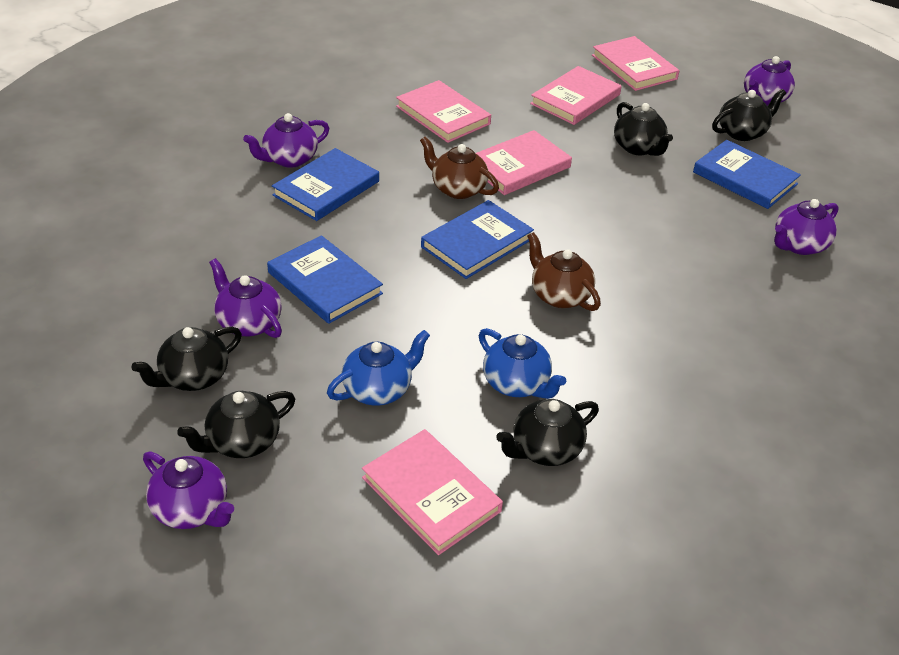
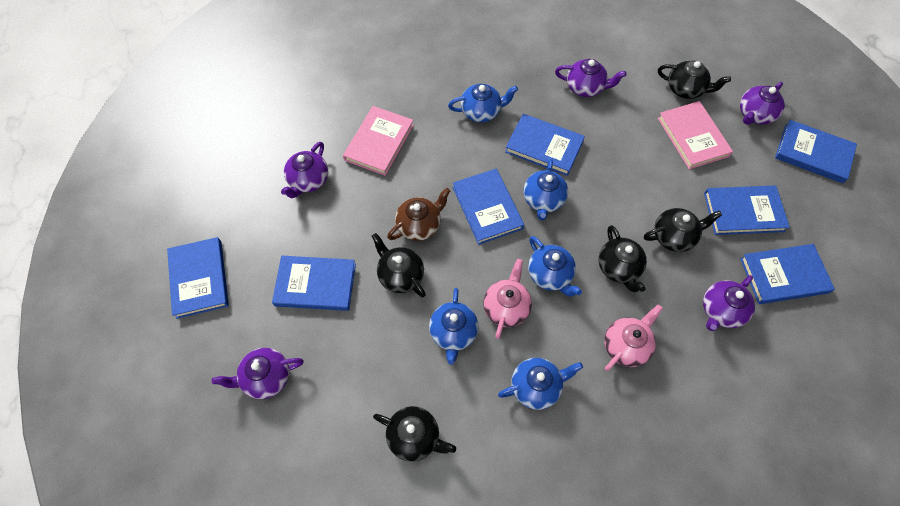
blue book: [267,235,383,324] [272,148,379,221] [421,200,534,279] [693,140,801,209] = 4 -> [167,237,229,319] [272,256,356,311] [453,169,524,245] [505,114,585,176] [704,185,790,235] [740,244,835,304] [775,120,857,183] = 7
blue teapot: [327,330,430,406] [479,328,566,399] = 2 -> [429,288,478,365] [448,84,518,122] [498,358,583,410] [523,159,568,220] [528,236,582,297] = 5
brown teapot: [420,137,499,199] [527,232,601,311] = 2 -> [387,188,450,241] = 1
pink book: [362,429,503,555] [396,80,491,143] [476,130,572,195] [530,66,622,125] [592,36,679,91] = 5 -> [343,106,414,176] [658,101,733,169] = 2
pink teapot: none = 0 -> [483,259,532,339] [604,305,663,371] = 2

